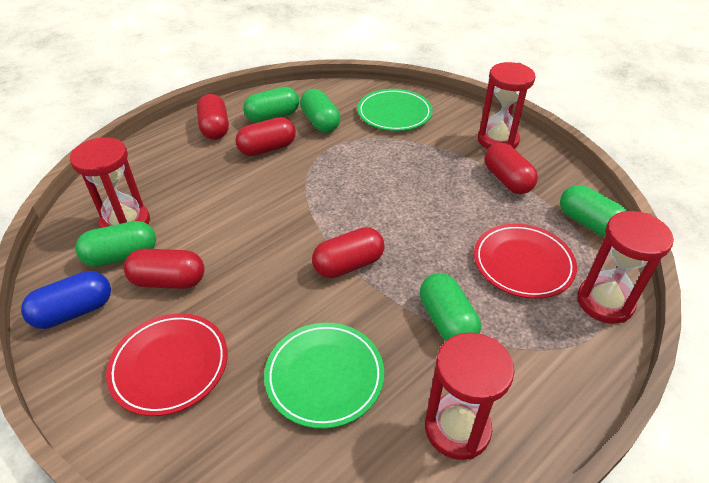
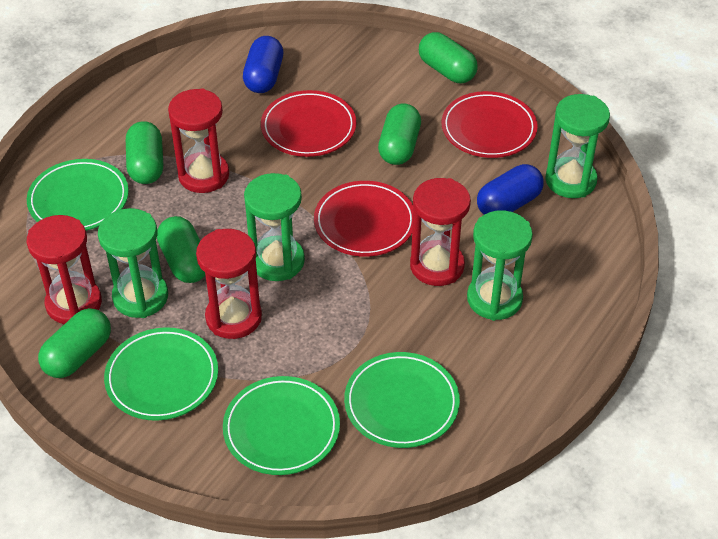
blue capsule: [21,271,111,329] = 1 -> [243,36,283,93] [477,164,544,215] = 2
green hourglass: none = 0 -> [98,208,168,318] [244,173,305,281] [467,210,533,321] [545,94,610,198] = 4
green plate: [264,323,384,429] [357,89,433,131] = 2 -> [27,159,129,231] [104,327,218,421] [223,376,340,475] [344,352,460,448] = 4
red capsule: [124,249,205,289] [197,94,229,140] [235,117,296,156] [312,227,385,278] [485,143,538,194] = 5 -> none = 0
red plate: [106,313,228,416] [474,224,577,299] = 2 -> [261,90,357,157] [314,181,413,257] [442,91,538,158] = 3

